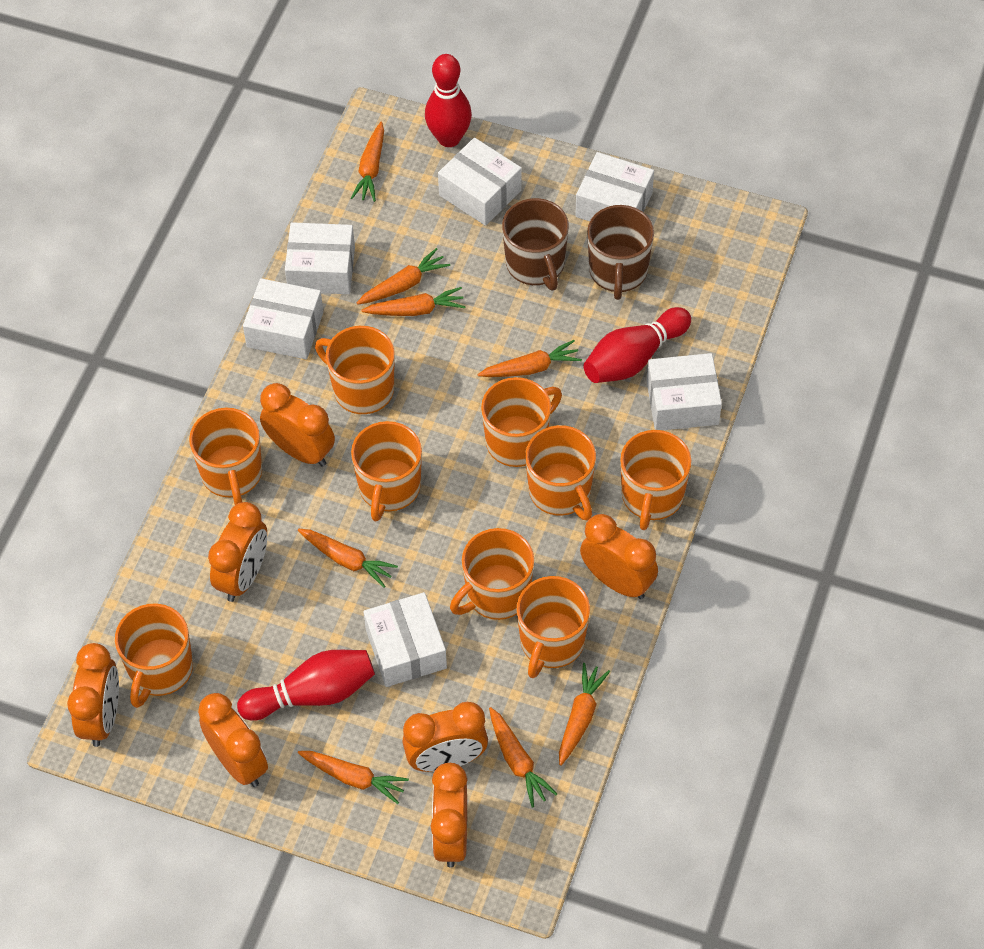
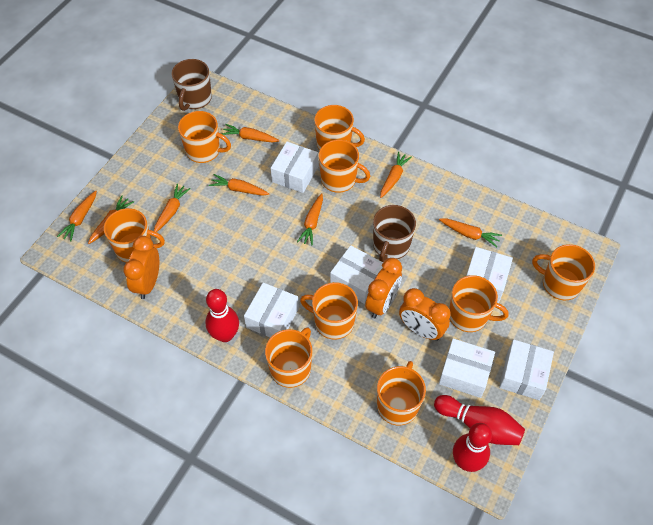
orange clock: [67,643,119,747] [198,693,268,787] [208,502,267,602] [260,383,335,467] [402,702,488,772] [431,763,468,868] [580,514,658,599] = 7 -> [123,236,159,299] [365,258,402,318] [399,288,451,341] = 3

